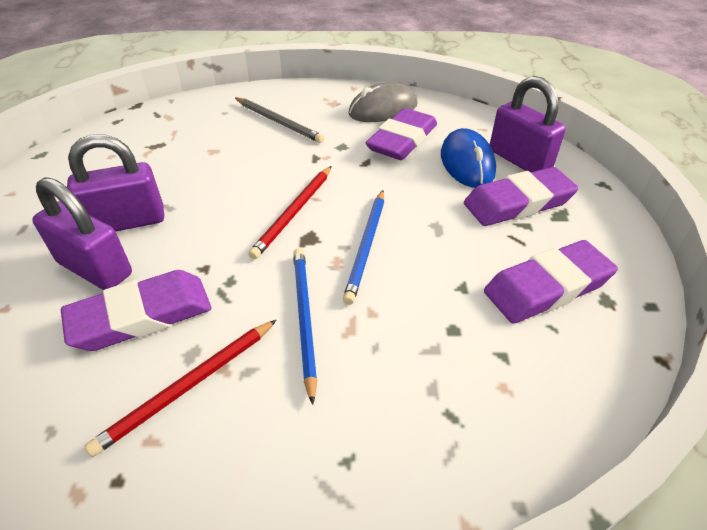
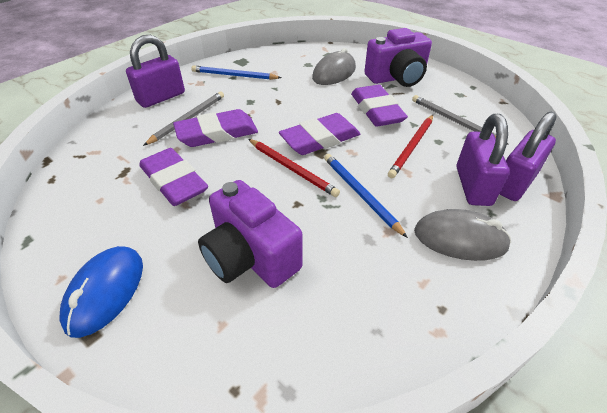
grey mouse: [348,82,418,122] = 1 -> [312,48,356,85] [414,209,511,261] = 2
grey pencil: [235,98,324,143] = 1 -> [143,92,224,146] [412,95,509,145] = 2
purple camera: none = 0 -> [198,180,303,288] [365,28,432,87] = 2

